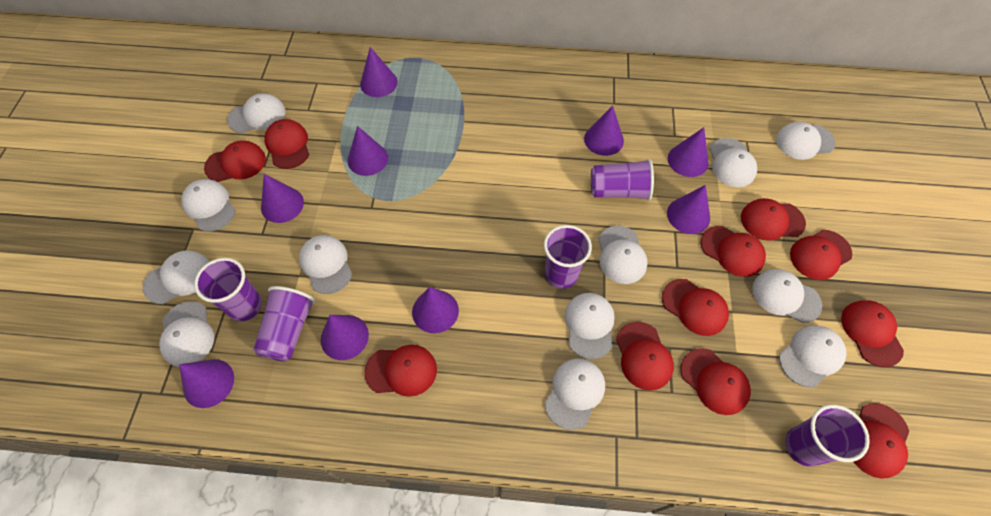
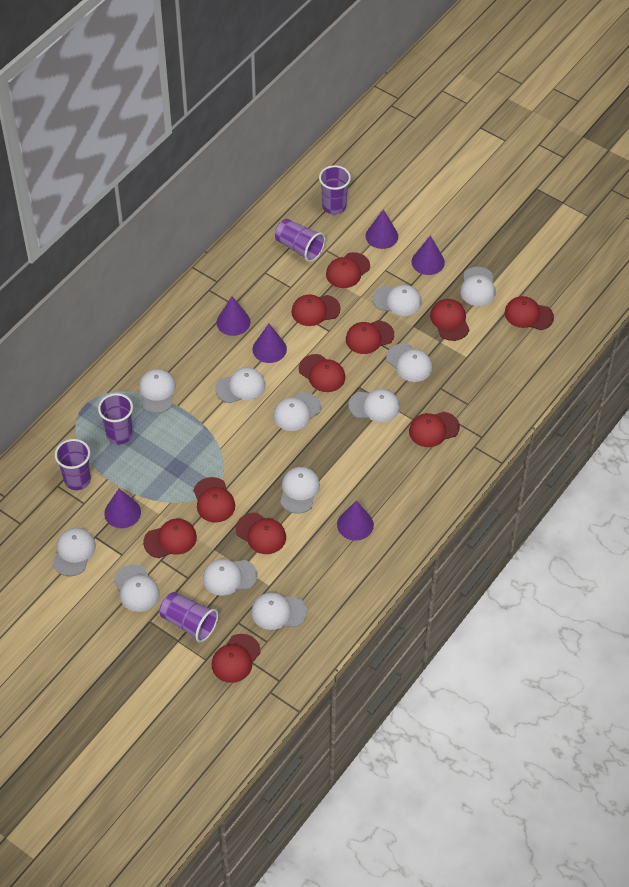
purple cone: [179,359,234,408] [261,174,304,223] [321,315,369,360] [348,126,388,176] [360,47,398,97] [412,287,459,333] [584,106,624,156] [667,185,710,234] [668,127,709,177] = 9 -> [104,489,141,528] [216,296,250,336] [252,324,287,363] [337,501,374,541] [365,209,398,249] [411,235,445,275] = 6

